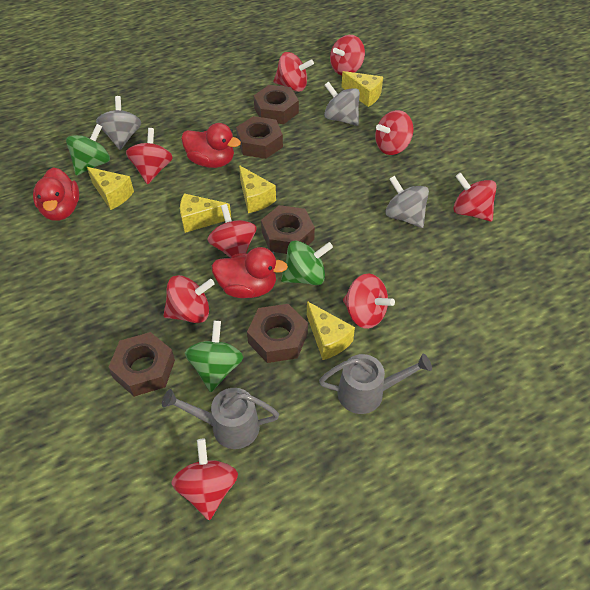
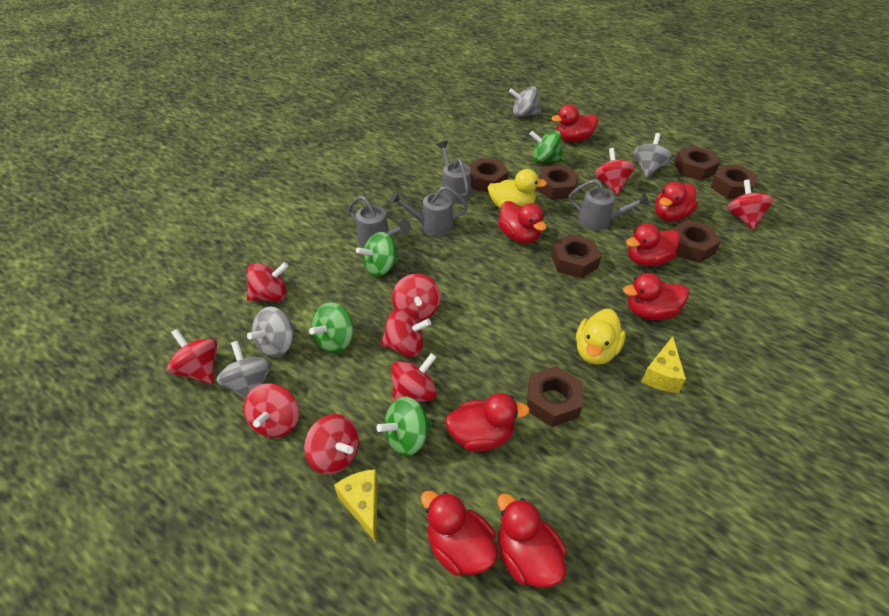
brown nut: [108,332,175,397] [236,116,283,159] [247,304,308,363] [254,85,299,124] [261,205,315,254] = 5 -> [468,158,508,192] [527,366,582,427] [536,165,579,200] [551,234,601,278] [671,220,721,263] [674,146,720,181] [710,165,758,199] = 7
green spinning top: [66,124,110,176] [185,321,243,392] [281,240,333,285] = 3 -> [309,302,354,353] [356,232,400,277] [376,397,432,456] [529,130,564,162] = 4
grey spinning top: [96,96,141,150] [324,82,360,126] [385,176,429,228] = 3 -> [217,341,271,399] [247,306,295,357] [509,86,541,117] [633,133,672,178] = 4
grey watering can: [162,388,279,449] [319,354,432,414] = 2 -> [348,196,411,247] [390,186,468,236] [437,141,471,203] [569,179,649,230] = 4
red duck: [33,167,79,221] [181,123,241,168] [212,247,288,298] = 3 -> [421,491,498,576] [445,393,530,452] [498,201,546,244] [498,493,566,588] [551,104,598,142] [623,273,689,320] [626,223,680,267] [655,182,698,222] = 8
yellow cheese: [87,167,134,210] [180,193,231,233] [239,165,276,213] [307,301,355,360] [341,71,383,107] = 5 -> [334,469,378,542] [641,336,686,393] = 2
yellow duck: none = 0 -> [488,169,547,209] [576,309,625,365] = 2

